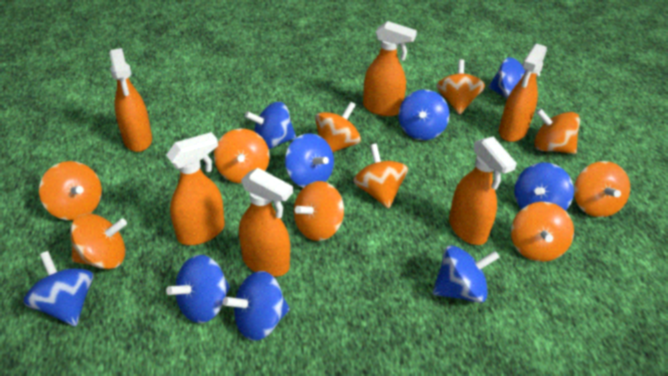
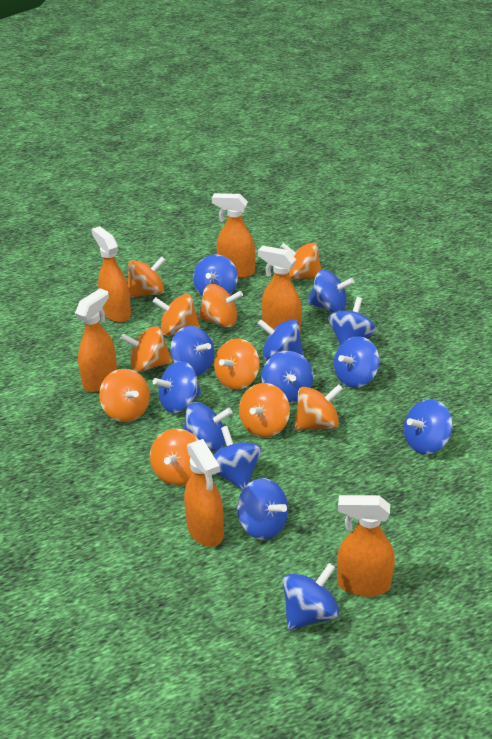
blue spinning top: [23,251,93,326] [166,255,230,323] [223,271,290,341] [245,102,296,149] [285,133,334,188] [399,89,450,140] [433,245,500,303] [489,57,540,99] [514,162,574,211] = 9 -> [153,361,201,413] [171,326,214,376] [183,402,233,451] [193,254,238,296] [213,426,262,490] [237,478,288,540] [257,319,304,360] [262,351,313,403] [283,563,339,630] [308,270,354,313] [328,297,376,345] [334,336,379,388] [404,399,453,455] = 13

